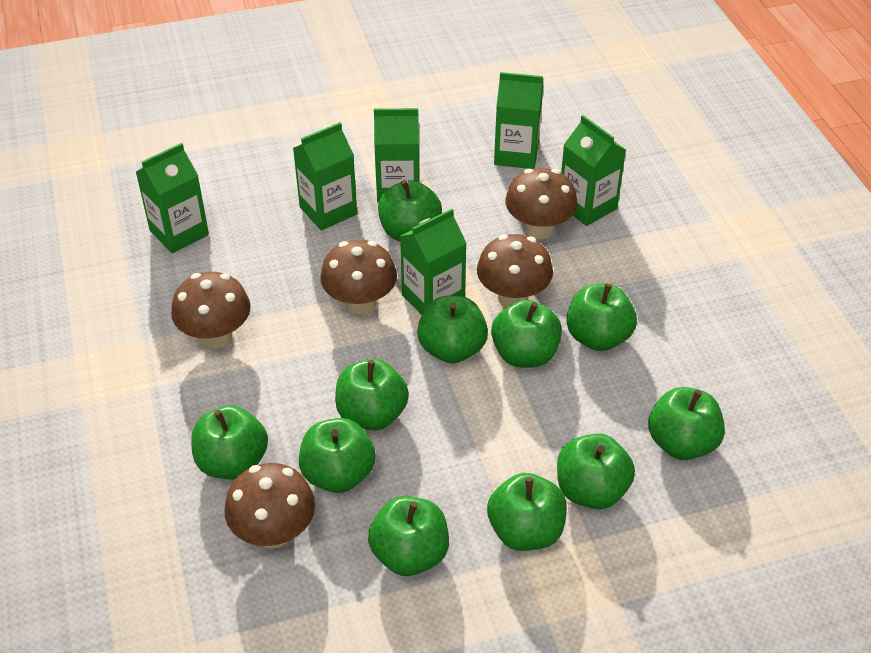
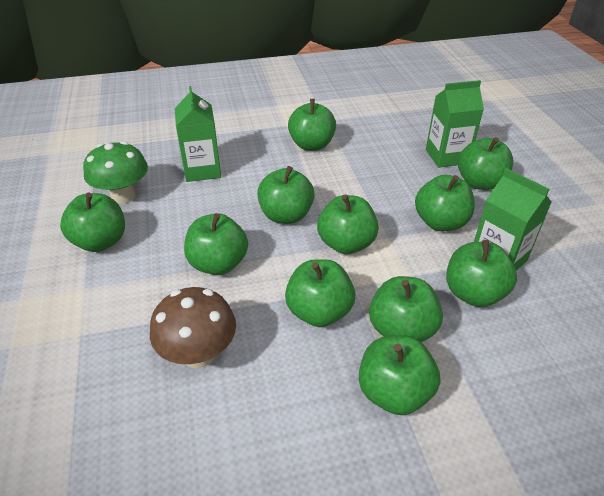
brown mushroom: [171,272,251,348] [224,463,315,548] [320,240,397,315] [477,234,553,307] [505,168,578,239] = 5 -> [150,287,236,368] = 1
green carton: [136,143,209,253] [293,122,357,230] [374,108,420,203] [400,209,467,315] [494,72,543,169] [561,115,626,226] = 6 -> [175,86,221,182] [426,80,484,168] [474,168,552,271] = 3
green mushroom: none = 0 -> [83,141,148,204] = 1

